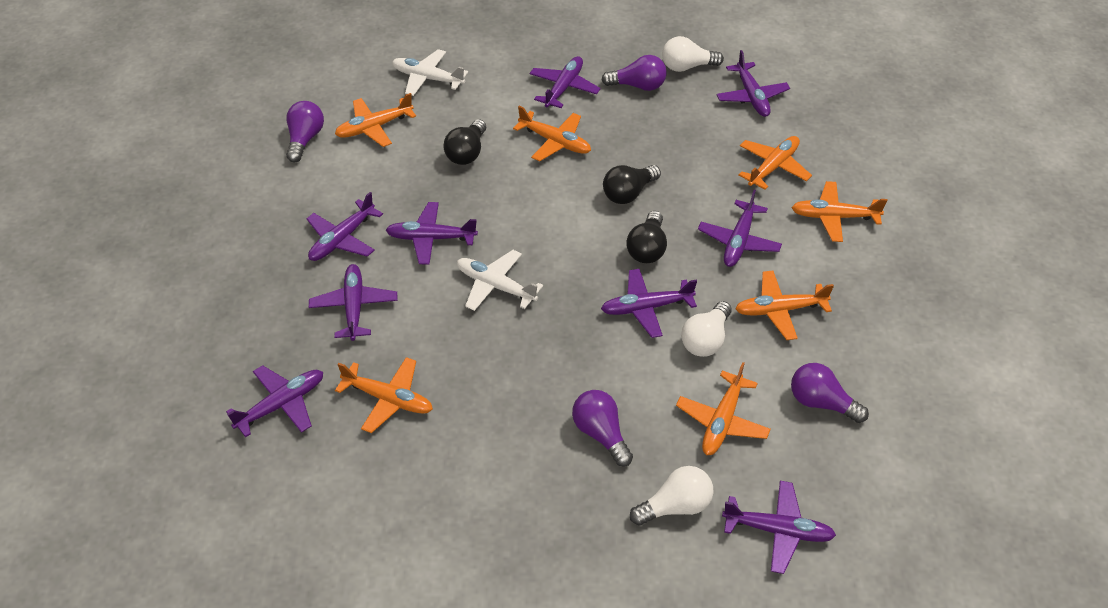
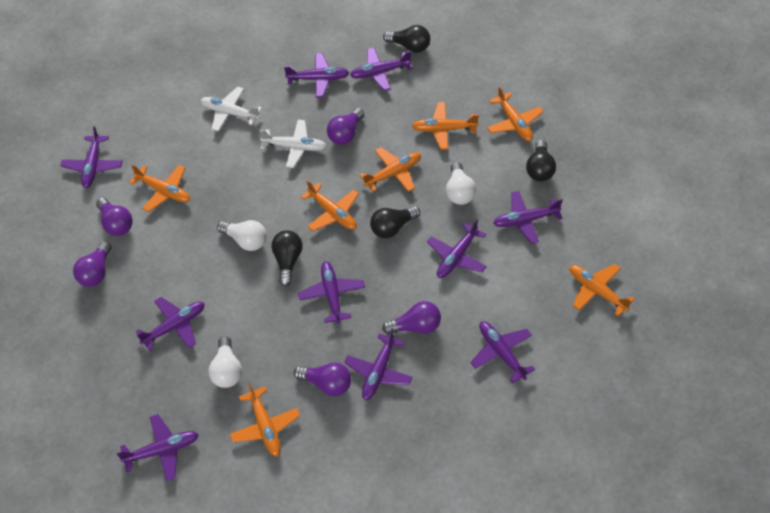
black light bulb: [443,119,486,165] [603,165,661,204] [626,211,667,263] = 3 -> [271,230,302,287] [370,206,420,238] [383,25,430,53] [526,140,556,182] = 4
purple light bulb: [286,101,324,162] [572,390,633,467] [602,55,667,91] [791,363,869,423] = 4 -> [73,241,112,287] [96,198,133,236] [294,363,351,396] [327,108,364,145] [382,301,441,334] = 5
purple plane: [226,365,323,437] [307,192,383,261] [309,264,398,341] [386,202,478,265] [530,56,600,108] [601,269,697,338] [698,189,782,267] [717,50,790,117] [722,481,836,574] = 9 -> [60,126,122,188] [117,414,199,481] [136,297,205,351] [284,53,349,97] [298,261,365,324] [344,328,413,400] [350,48,413,91] [427,219,487,278] [470,321,535,383] [493,191,563,244] = 10

